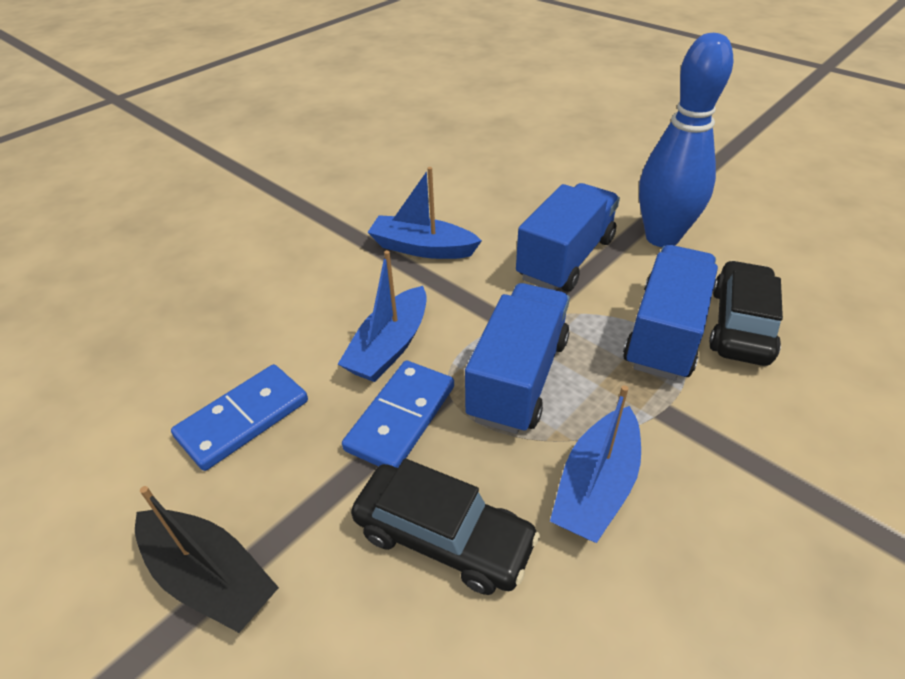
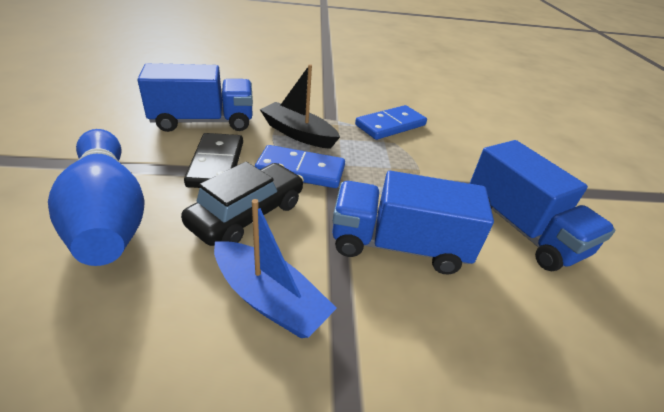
black car: [351,459,540,595] [709,260,783,366] = 2 -> [181,162,304,246] = 1
black domino: none = 0 -> [184,133,243,188] = 1
blue boat: [338,250,427,382] [367,167,482,259] [550,385,641,543] = 3 -> [214,199,337,338] = 1

